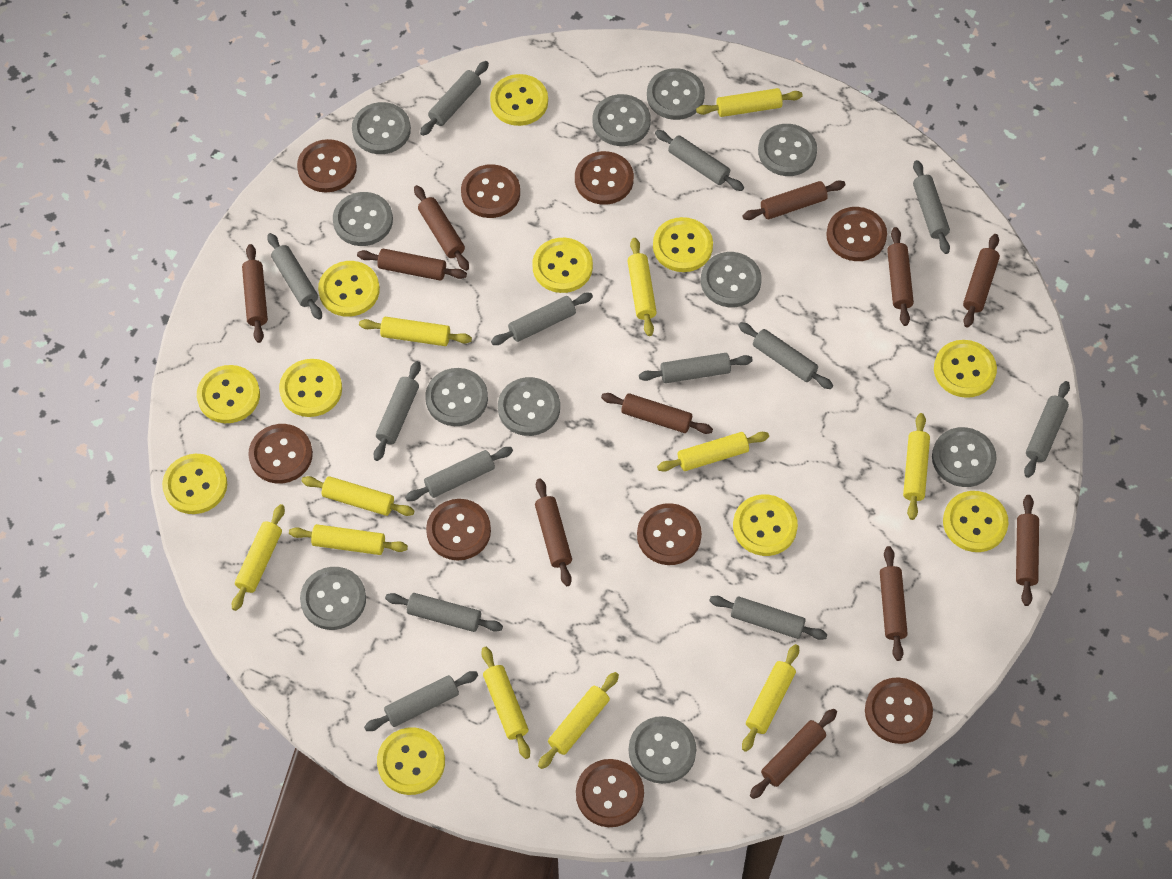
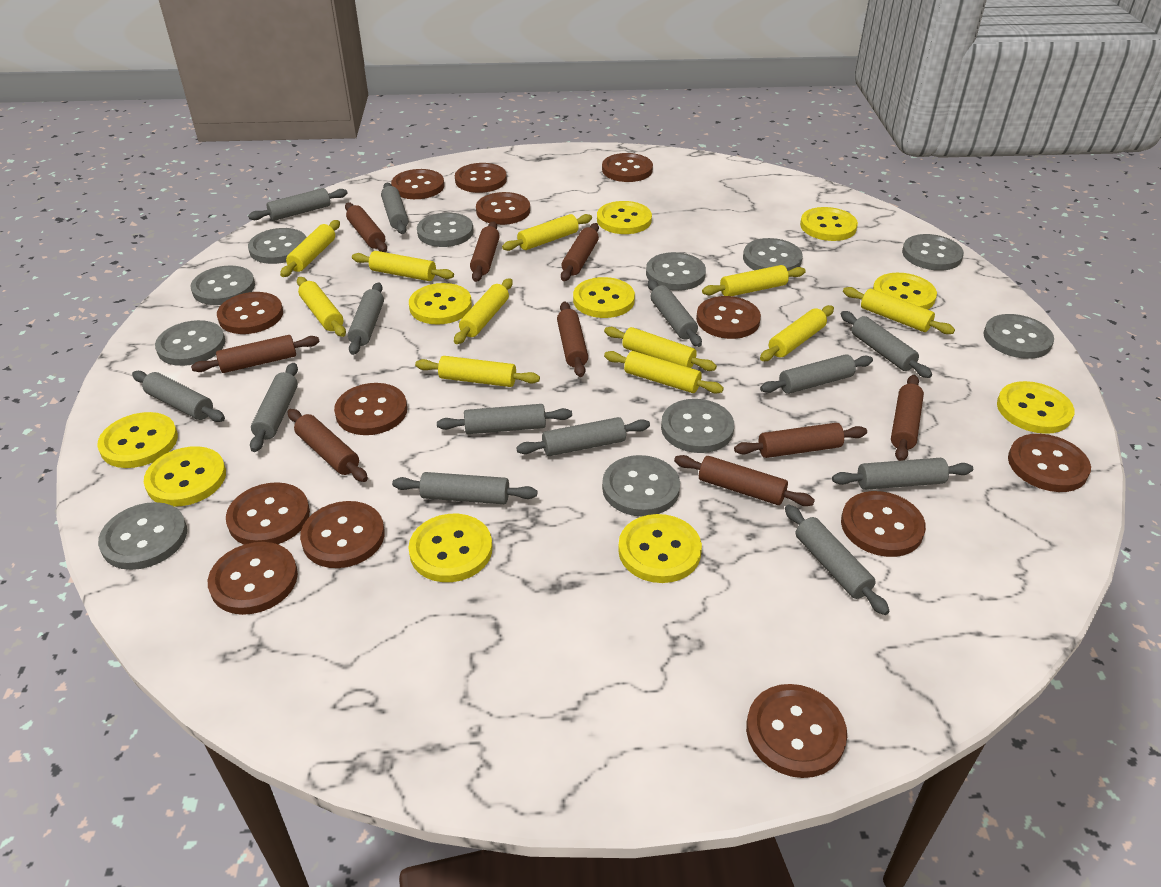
brown button: [248,424,313,484] [297,139,357,192] [426,499,491,561] [461,164,520,218] [575,151,634,205] [576,759,644,827] [637,503,702,565] [826,207,887,261] [865,677,933,744] = 9 -> [208,542,298,615] [217,292,283,334] [226,482,310,544] [300,501,385,568] [334,383,407,435] [391,169,444,199] [455,163,507,193] [476,192,530,225] [602,153,653,182] [696,296,761,339] [746,684,847,778] [841,491,926,557] [1008,434,1091,492] = 13
brown rolling pin: [242,244,268,343] [357,249,467,281] [414,185,469,271] [535,478,572,586] [601,393,713,434] [742,180,845,220] [750,709,837,799] [880,546,908,661] [887,227,914,326] [963,234,1000,327] [1016,495,1039,606] = 11 -> [191,335,320,373] [288,409,368,482] [345,203,387,252] [470,221,500,282] [557,302,588,377] [561,223,599,281] [674,455,815,506] [734,423,867,458] [891,375,924,461] = 9
yellow button: [162,454,227,514] [197,365,260,423] [279,359,342,417] [318,261,380,317] [377,727,445,795] [490,74,548,126] [532,238,593,293] [653,217,713,272] [733,494,798,556] [934,340,997,398] [943,491,1008,552] = 11 -> [97,412,178,468] [144,446,226,506] [408,514,492,582] [409,283,472,325] [573,277,635,318] [597,201,652,234] [618,514,702,583] [800,207,858,241] [873,273,937,310] [997,381,1075,434] = 10

